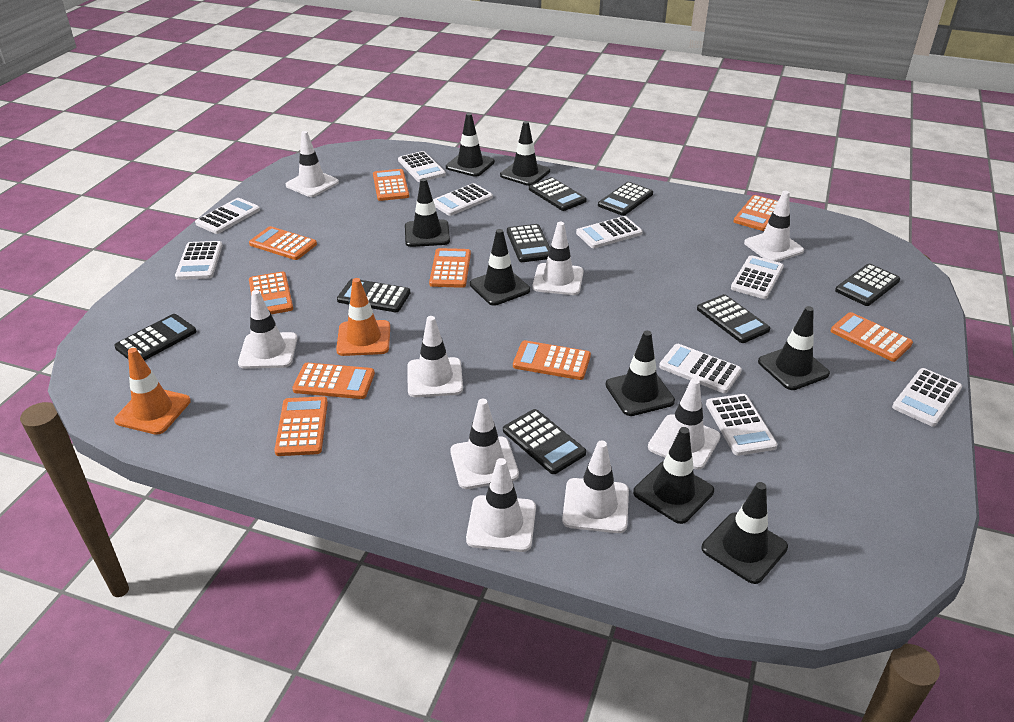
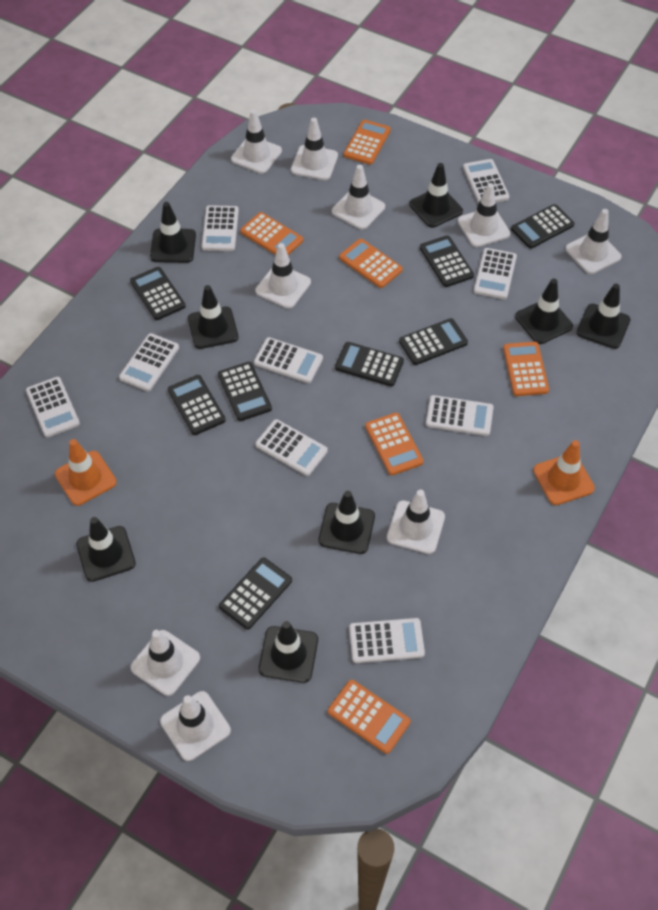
orange calculator: [249,226,317,260] [249,272,293,314] [274,396,328,456] [292,363,375,399] [373,169,409,201] [429,248,471,288] [513,340,591,380] [733,195,778,231] [831,312,913,362] = 9 -> [240,212,303,255] [328,680,411,754] [339,239,403,288] [344,120,391,165] [365,413,424,475] [503,342,549,396] = 6

